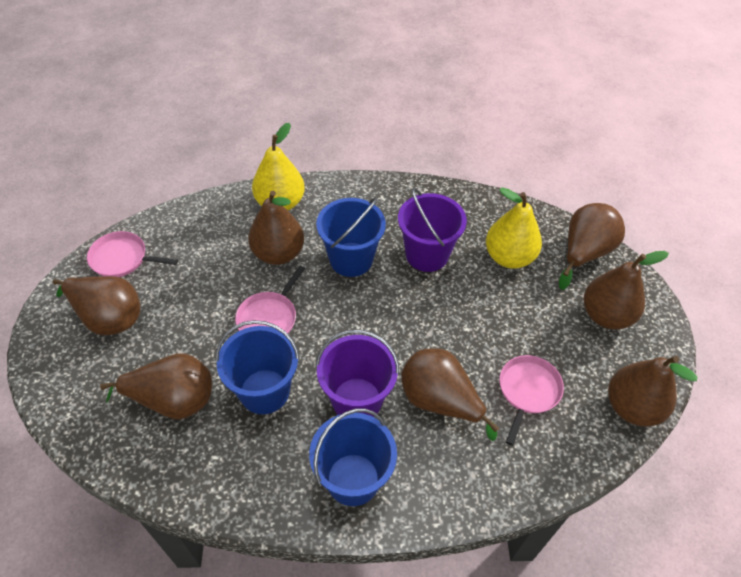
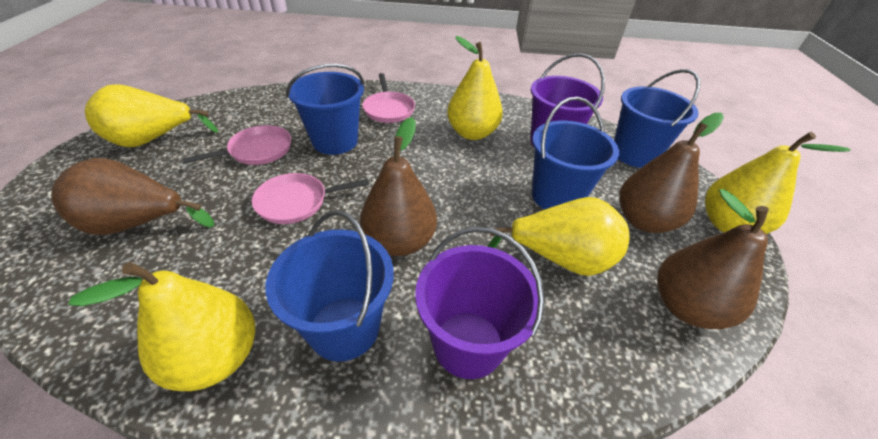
blue bucket: [215,320,300,414] [309,408,397,506] [316,197,386,277] = 3 -> [265,210,394,362] [286,64,364,155] [532,97,619,209] [614,69,700,168] = 4
brown pear: [53,276,140,335] [100,354,212,420] [248,191,304,265] [401,348,499,441] [559,203,625,290] [584,251,669,329] [608,356,698,427] = 7 -> [51,158,214,235] [360,117,437,256] [619,113,724,233] [657,189,769,329] = 4
yellow pear: [252,123,305,211] [486,188,542,269] = 2 -> [68,262,255,391] [85,84,218,147] [447,36,503,140] [487,197,629,276] [705,132,851,234] = 5

